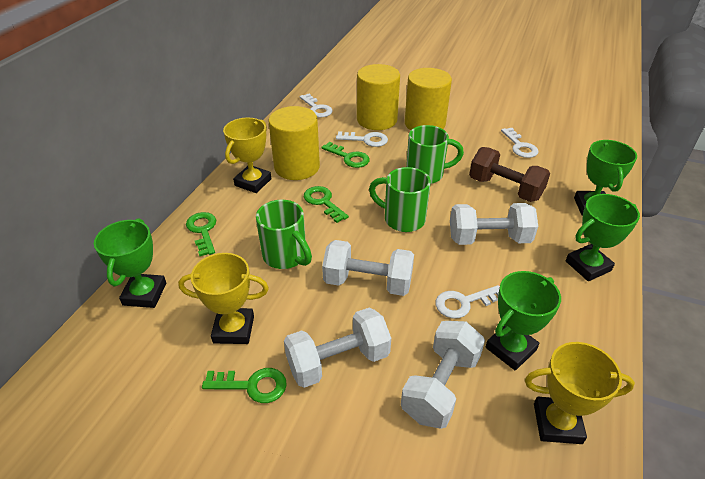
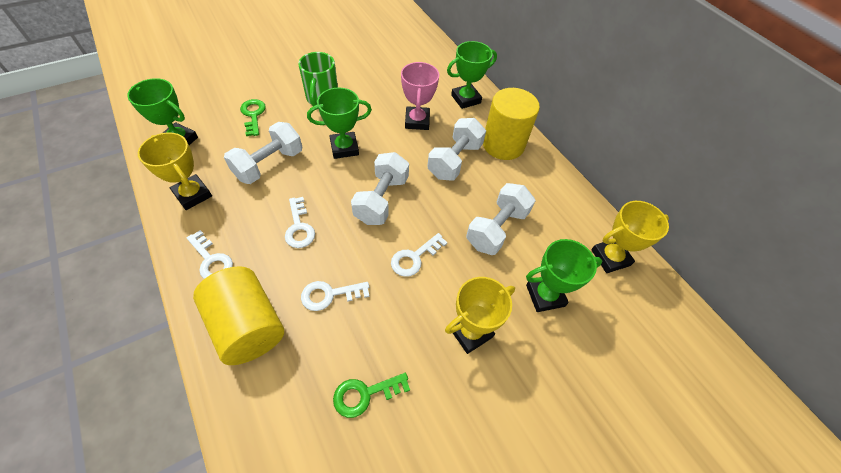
brown dumbbell: [469,147,550,202] = 1 -> none = 0
green key: [186,212,216,256] [202,368,287,403] [304,186,349,223] [321,142,370,168] = 4 -> [240,99,266,136] [333,373,410,418] = 2
green mug: [256,200,312,269] [369,167,431,232] [406,125,464,184] = 3 -> [298,52,338,106] = 1
pink trophy: none = 0 -> [401,62,439,130] = 1
yellow cylinder: [268,106,320,180] [357,64,400,130] [405,68,452,130] = 3 -> [193,266,284,365] [483,88,540,160] = 2

